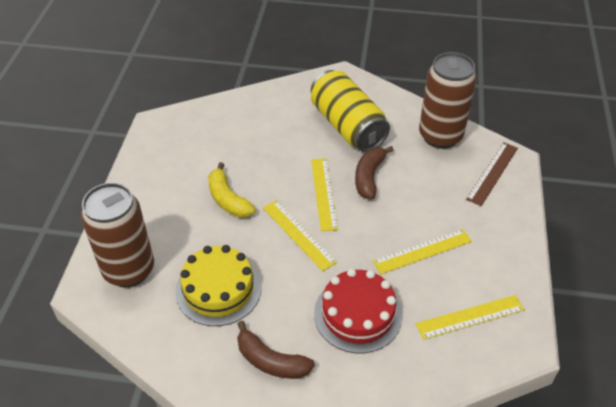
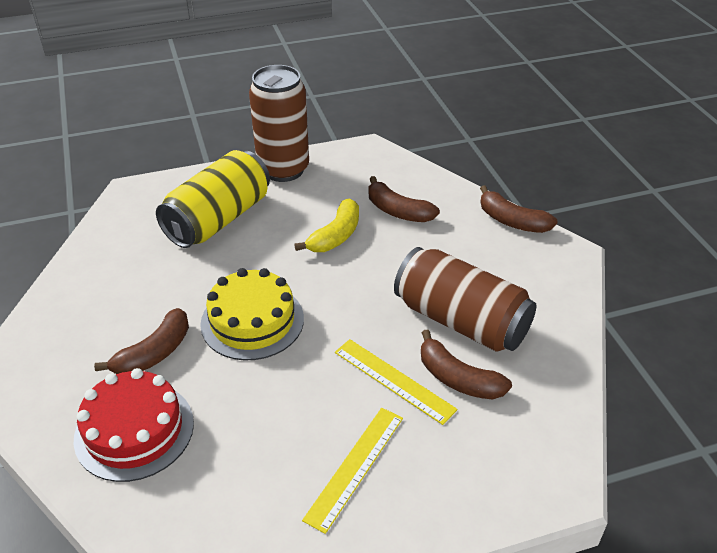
brown banana: [237,321,315,379] [355,146,394,199] = 2 -> [94,308,189,374] [368,176,440,222] [421,329,512,400] [480,185,558,233] = 4
brown ruler: [466,142,518,206] = 1 -> none = 0
yellow ruler: [263,200,337,271] [311,158,338,231] [373,229,472,274] [416,295,525,340] = 4 -> [302,408,403,534] [335,339,458,425] = 2

